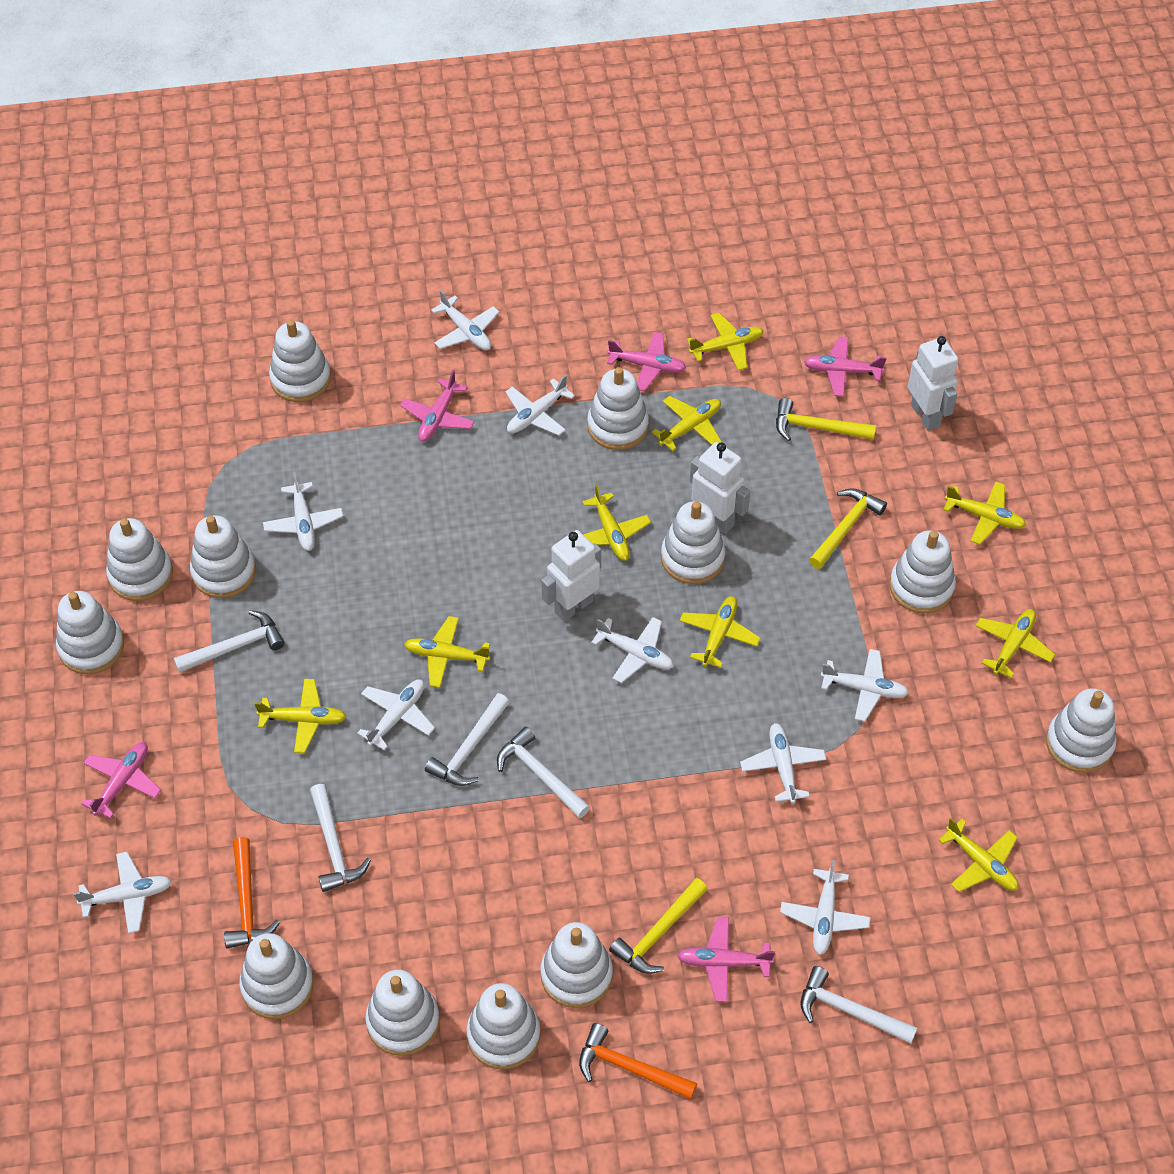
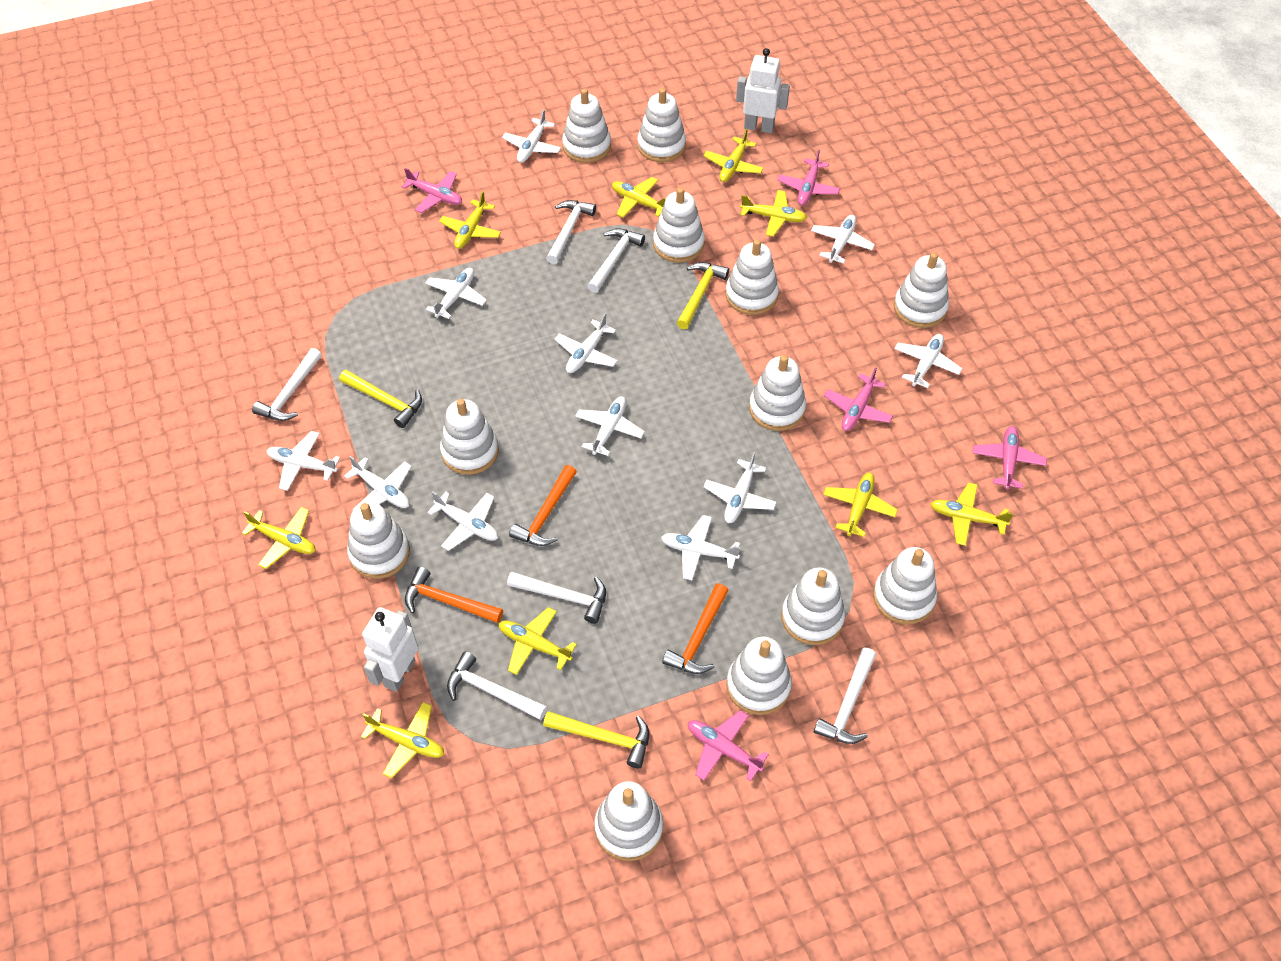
orange hammer: [224,837,280,949] [579,1023,697,1099] = 2 -> [405,567,503,623] [509,465,577,546] [662,583,729,674] = 3
white hammer: [174,610,285,673] [310,784,371,892] [425,693,510,786] [497,727,590,818] [801,966,917,1044] = 5 -> [252,348,322,421] [447,651,547,720] [507,572,606,624] [546,200,596,264] [588,228,645,293] [814,648,876,744] = 6
white plane: [73,852,172,933] [263,472,343,551] [357,679,435,750] [431,290,499,350] [506,375,575,436] [591,617,674,683] [740,723,826,804] [780,860,870,955] [821,649,909,721] = 9 -> [266,431,340,491] [344,456,412,510] [425,268,487,319] [427,492,498,551] [502,109,561,163] [555,313,618,373] [575,396,645,456] [661,515,741,580] [703,452,777,523] [811,215,875,264] [895,334,962,388] = 11
white robot: [541,530,601,622] [690,442,750,534] [908,336,958,431] = 3 -> [362,607,418,692] [736,48,790,133] = 2

